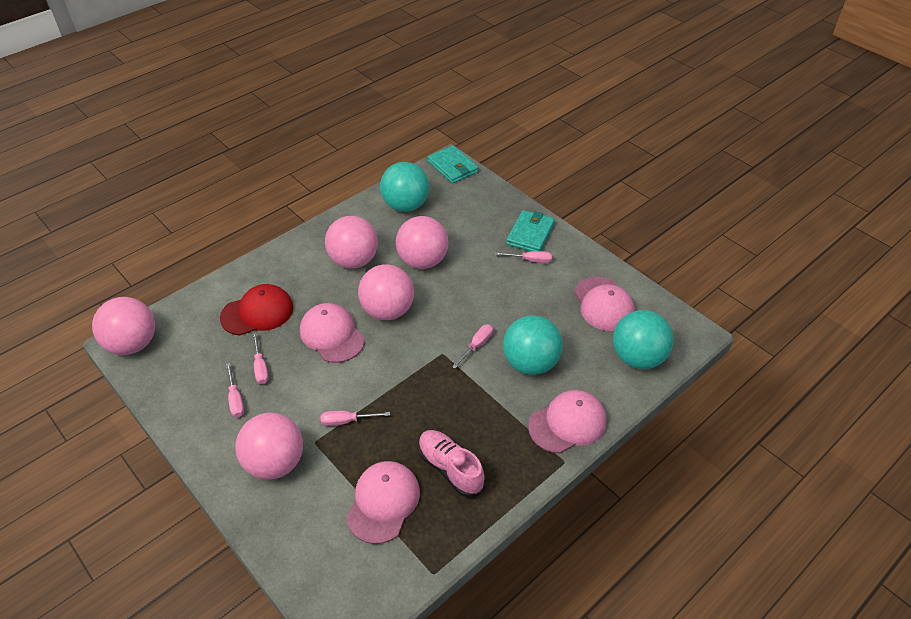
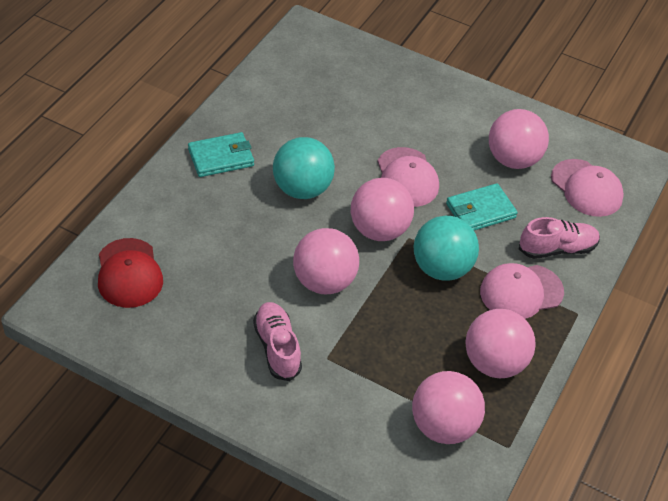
pink cap: [300,303,365,363] [346,461,420,544] [528,390,606,453] [574,277,635,331] = 4 -> [377,147,439,207] [480,263,564,319] [551,159,624,217] = 3
pink screwdriver: [226,363,244,417] [253,333,269,384] [321,411,390,426] [452,324,493,369] [494,251,552,263] = 5 -> none = 0
pink shoe: [418,430,485,497] = 1 -> [253,302,302,381] [519,217,600,259] = 2
turquoise ball: [380,162,429,212] [503,315,563,375] [613,310,674,369] = 3 -> [273,137,335,199] [414,216,479,280] = 2

